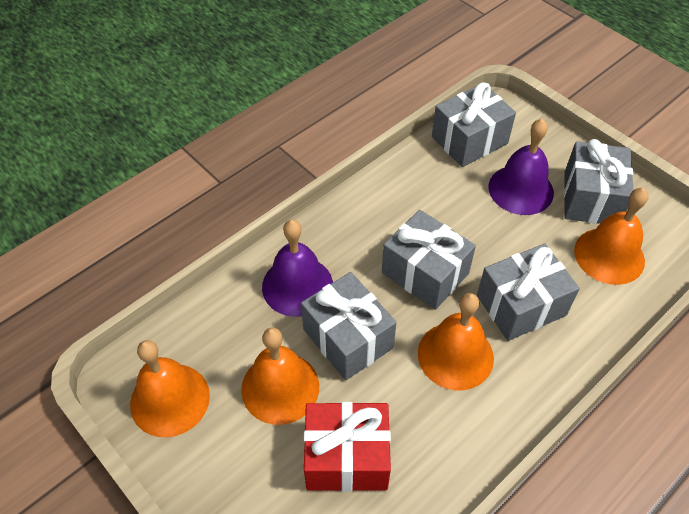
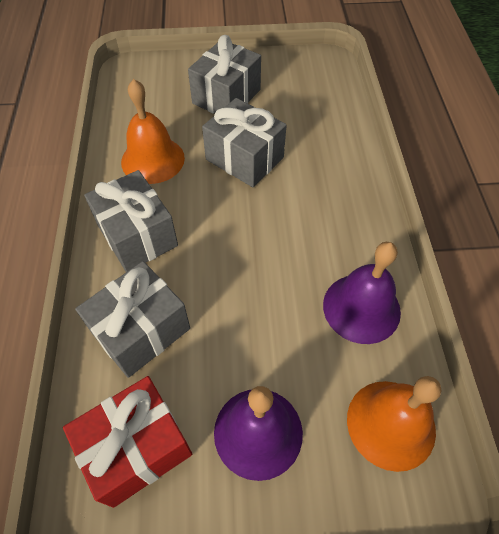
grey gift: [301,272,397,380] [382,210,476,310] [432,82,516,167] [477,243,580,341] [564,139,633,224] = 5 -> [75,261,190,378] [84,170,178,272] [188,35,261,114] [202,98,287,187] = 4
orange bell: [130,340,210,437] [241,327,319,425] [418,293,494,390] [574,188,648,285] = 4 -> [121,79,185,184] [347,376,441,472] = 2

